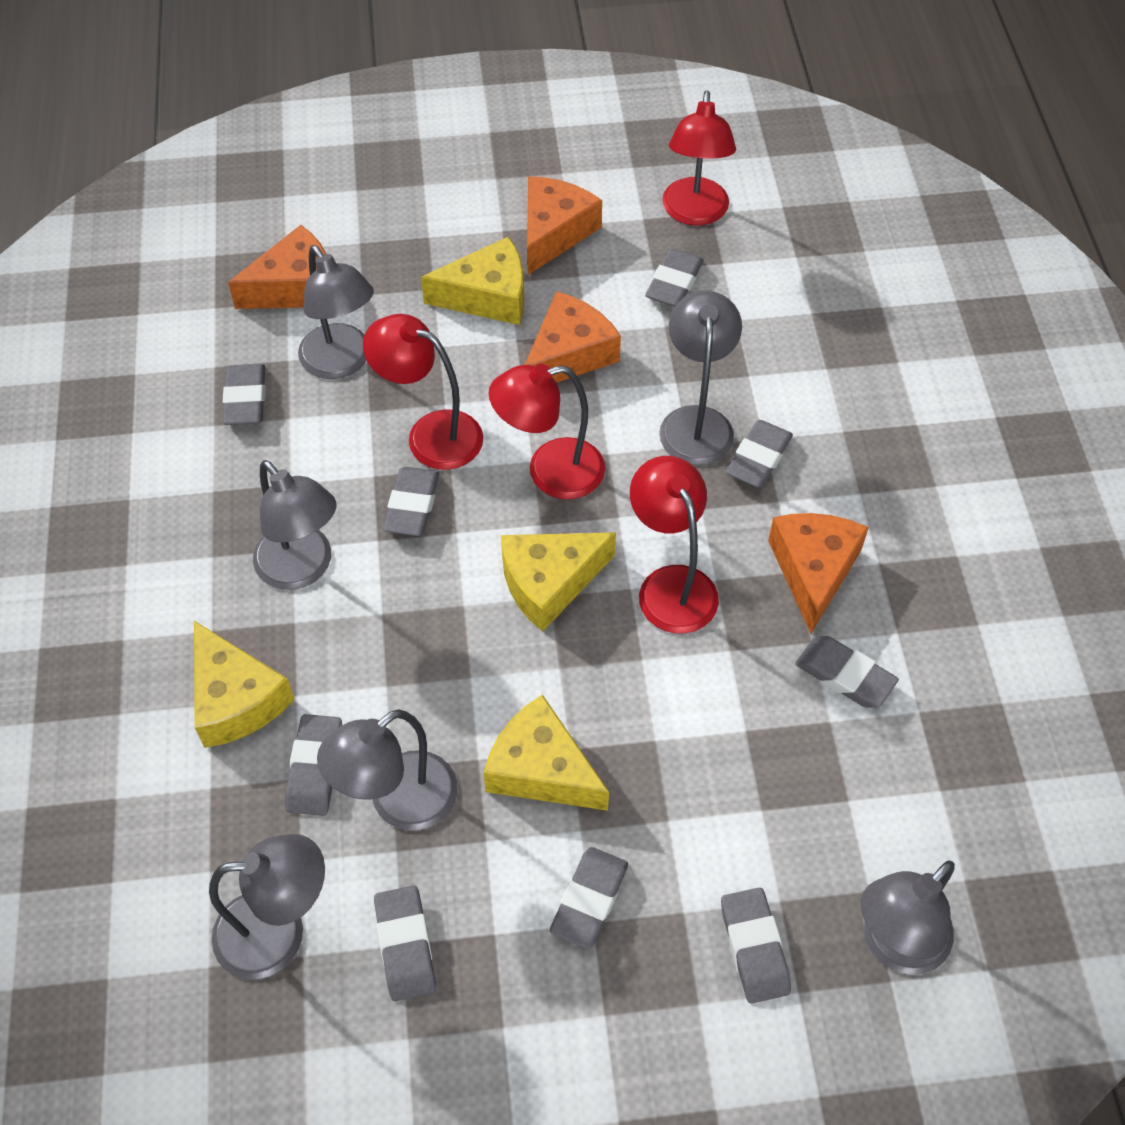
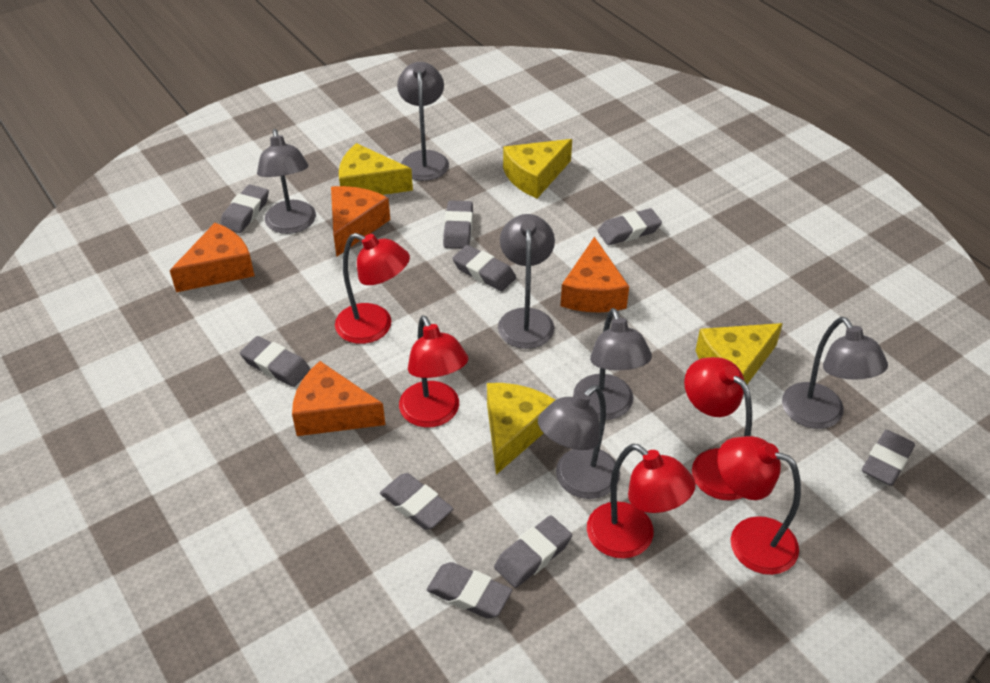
red lamp: [363,314,483,470] [489,364,605,499] [630,456,719,634] [662,90,736,226] = 4 -> [335,233,410,344] [399,315,468,428] [587,444,696,559] [684,357,752,500] [717,436,801,575] = 5

